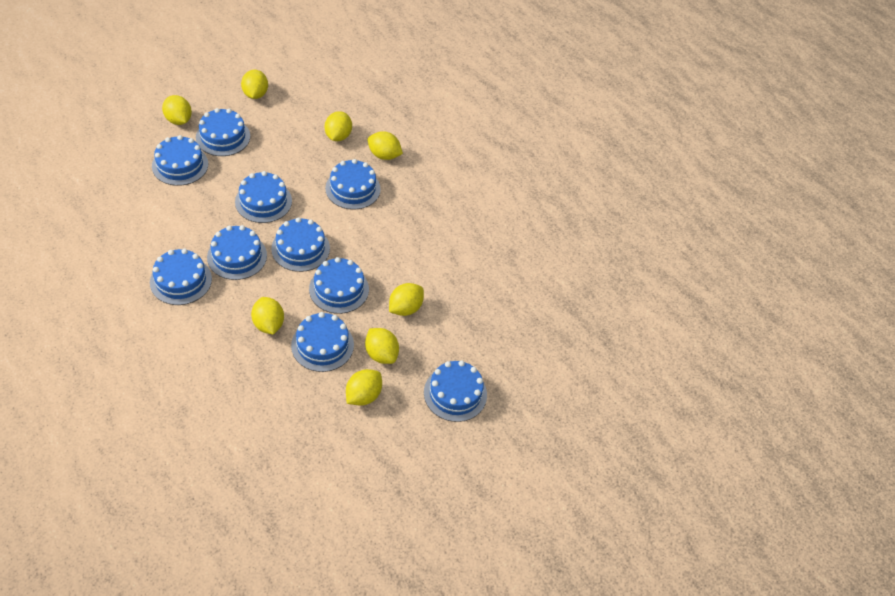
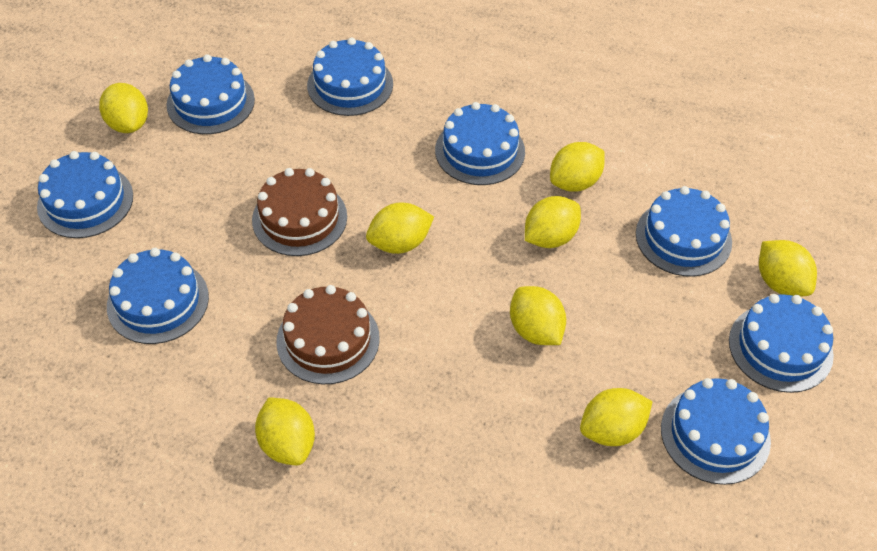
blue cake: [150,249,212,305] [152,135,208,186] [196,108,250,156] [207,225,267,280] [235,171,292,223] [271,217,330,272] [291,312,354,372] [309,257,369,314] [325,159,381,210] [424,360,487,422] = 10 -> [37,151,133,238] [107,248,209,344] [167,54,255,134] [307,37,393,116] [435,102,525,185] [636,186,732,277] [661,378,771,485] [729,294,834,393] = 8
brown cake: none = 0 -> [252,168,347,256] [276,285,380,384] = 2

